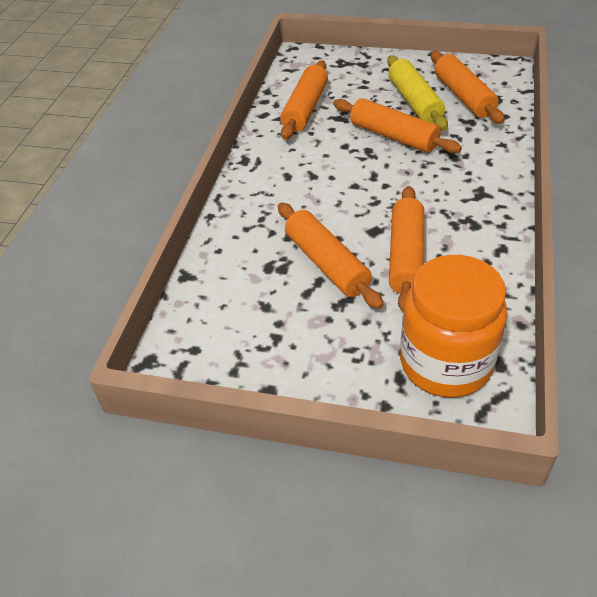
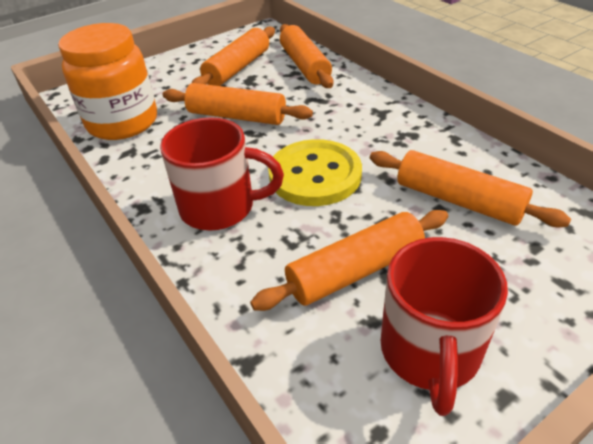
red mug: none = 0 -> [160,117,284,230] [381,237,508,416] = 2
yellow button: none = 0 -> [268,139,362,206] = 1
yellow rolling pin: [387,55,448,131] = 1 -> none = 0

